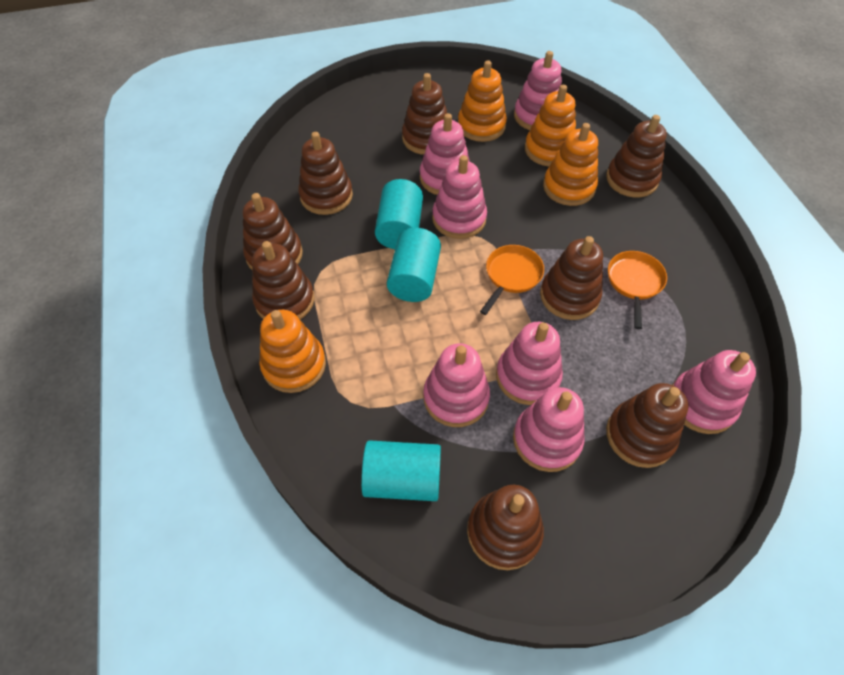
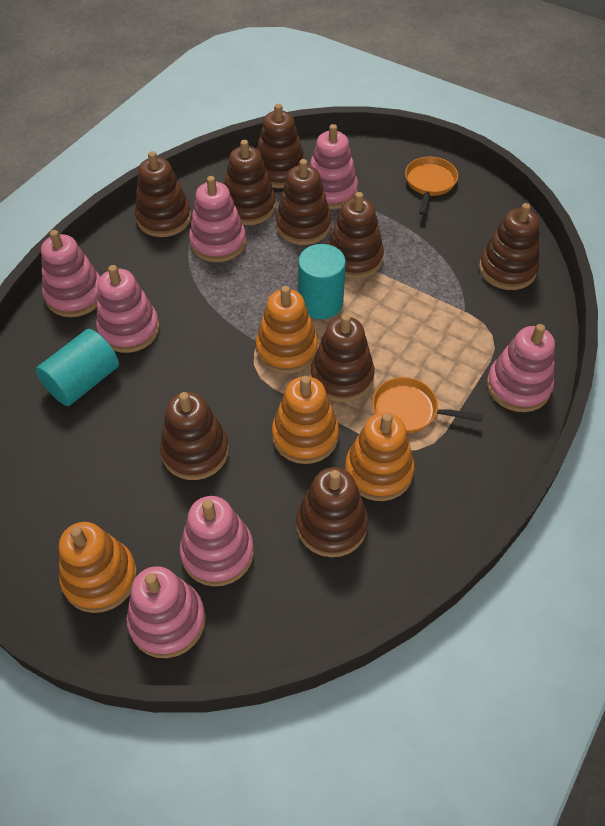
brown stacking toy: [243,193,303,270] [252,241,315,319] [298,132,353,215] [402,73,447,155] [467,485,544,570] [540,236,603,320] [606,115,667,197] [606,383,689,468] = 8 -> [135,151,191,237] [160,392,229,480] [224,140,276,225] [257,104,305,188] [276,159,331,245] [296,467,368,557] [310,314,375,402] [328,192,384,279] [479,203,540,290] = 9
turquoise cylinder: [361,440,441,501] [375,179,423,249] [387,228,441,302] = 3 -> [36,329,119,406] [298,244,346,319] = 2

